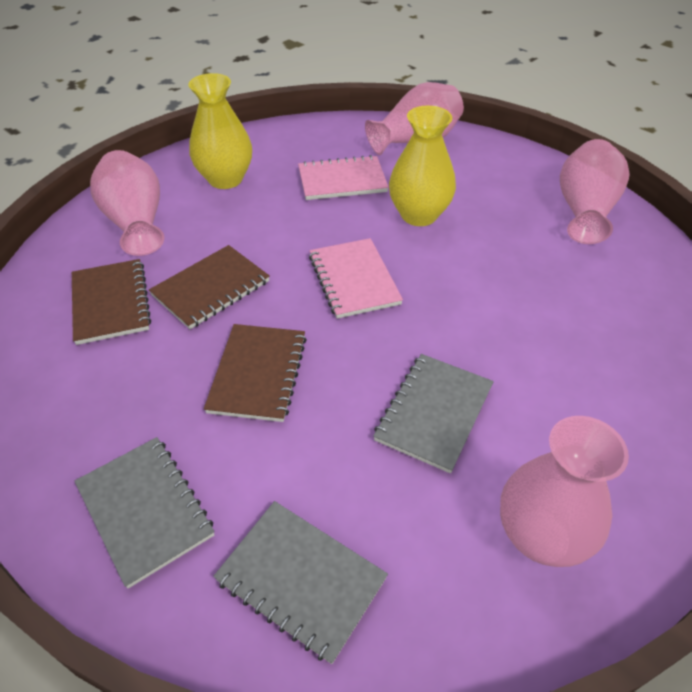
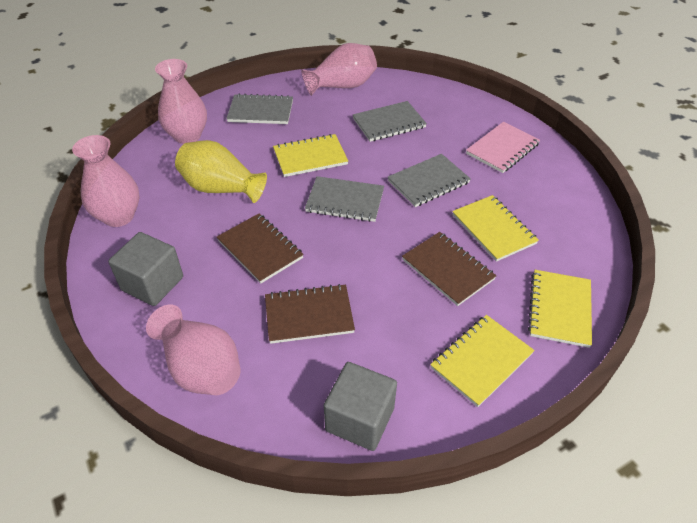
grey cube: none = 0 -> [108,232,183,306] [324,362,397,451] = 2
grey notebook: [74,437,215,588] [213,501,388,664] [373,354,494,473] = 3 -> [226,93,293,124] [305,176,384,222] [353,101,427,142] [388,154,471,207] = 4
pink notebook: [298,155,389,200] [309,238,403,319] = 2 -> [466,122,540,173] = 1
yellow notebook: none = 0 -> [273,134,348,177] [430,315,535,407] [452,195,539,262] [528,270,592,348] = 4
yellow vase: [188,73,252,189] [389,106,456,226] = 2 -> [175,140,267,203] = 1

